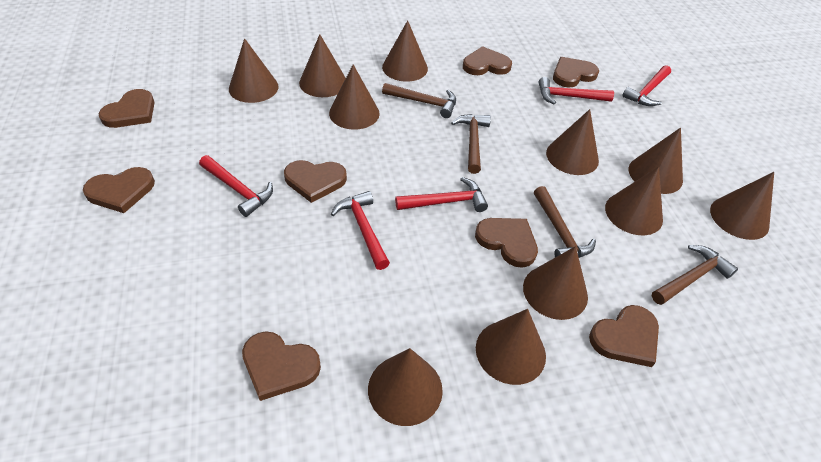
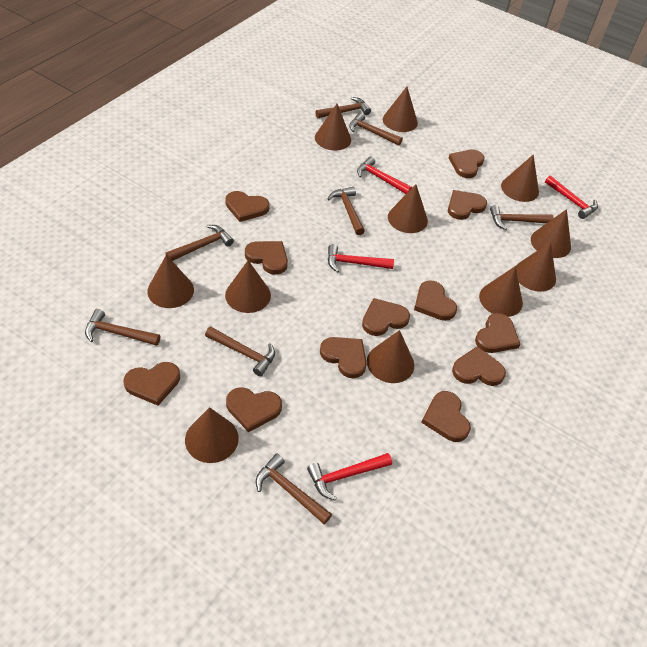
brown hammer: [382,83,456,118] [451,114,491,174] [534,186,596,258] [652,245,738,305] = 4 -> [85,309,160,346] [166,225,234,261] [205,326,275,376] [256,454,332,524] [315,97,371,118] [328,187,365,235] [349,112,403,145] [490,205,554,230] = 8
brown heart: [83,167,155,213] [99,89,155,128] [242,331,321,401] [284,160,347,203] [463,46,512,75] [475,218,538,268] [553,57,599,88] [589,305,659,367] = 8 -> [123,362,180,406] [225,191,270,222] [226,387,282,432] [245,241,288,275] [320,337,367,378] [362,298,410,336] [414,280,457,321] [421,391,471,442] [448,190,487,220] [449,150,485,178] [452,346,506,386] [475,313,520,353] = 12
red hammer: [199,155,273,217] [331,191,390,270] [395,177,488,212] [539,77,614,105] [622,65,671,106] = 5 -> [307,453,392,500] [328,244,394,272] [357,156,412,194] [545,176,598,219] = 4

